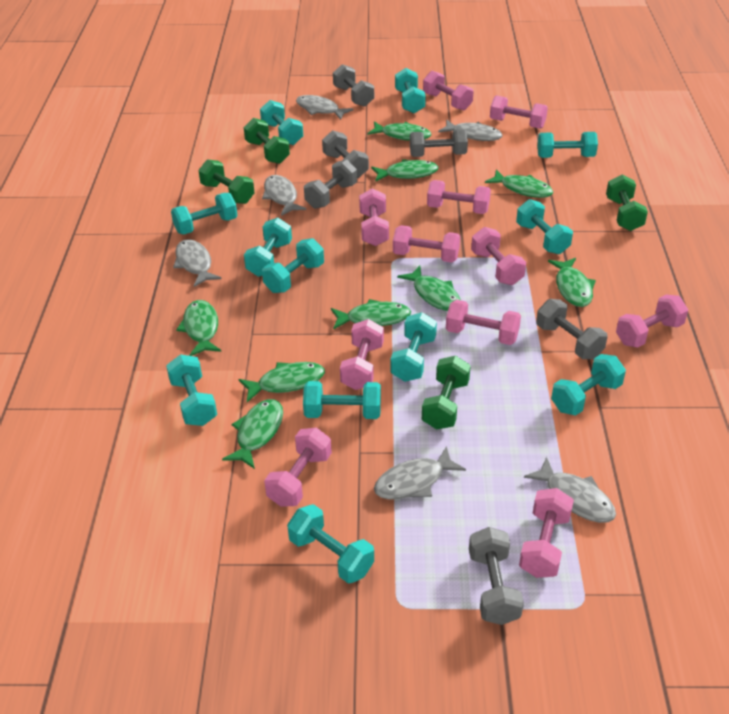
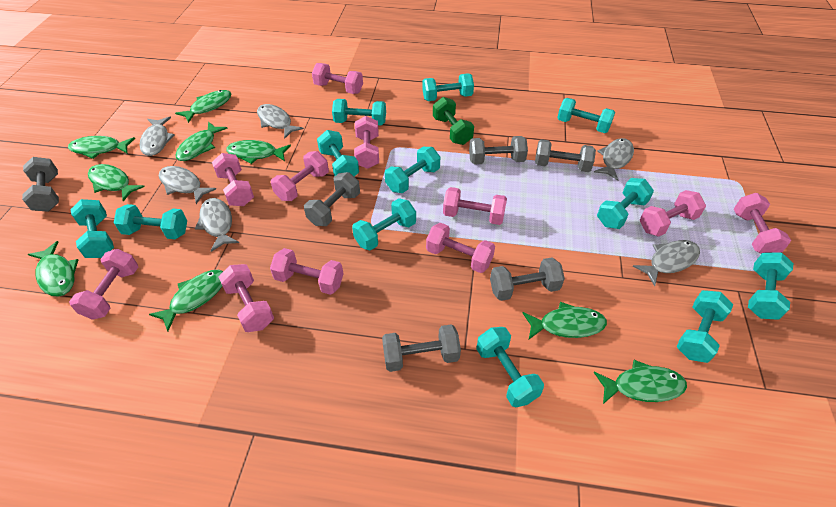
green dumbbell: [199,159,254,204] [244,118,290,164] [422,356,471,429] [606,174,648,231] = 4 -> [433,97,474,145] = 1

